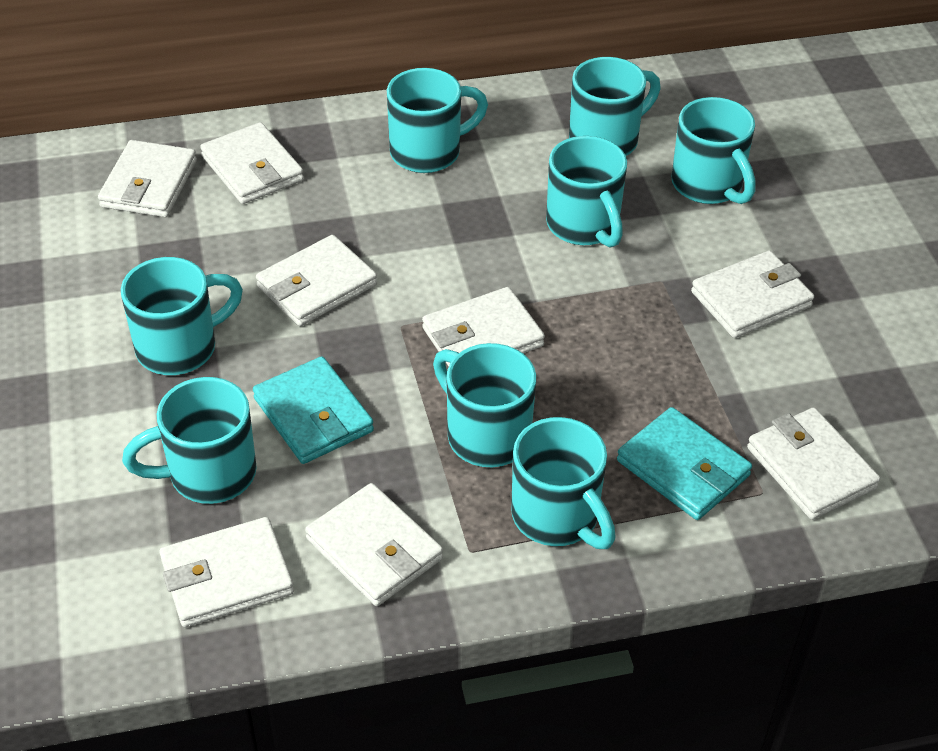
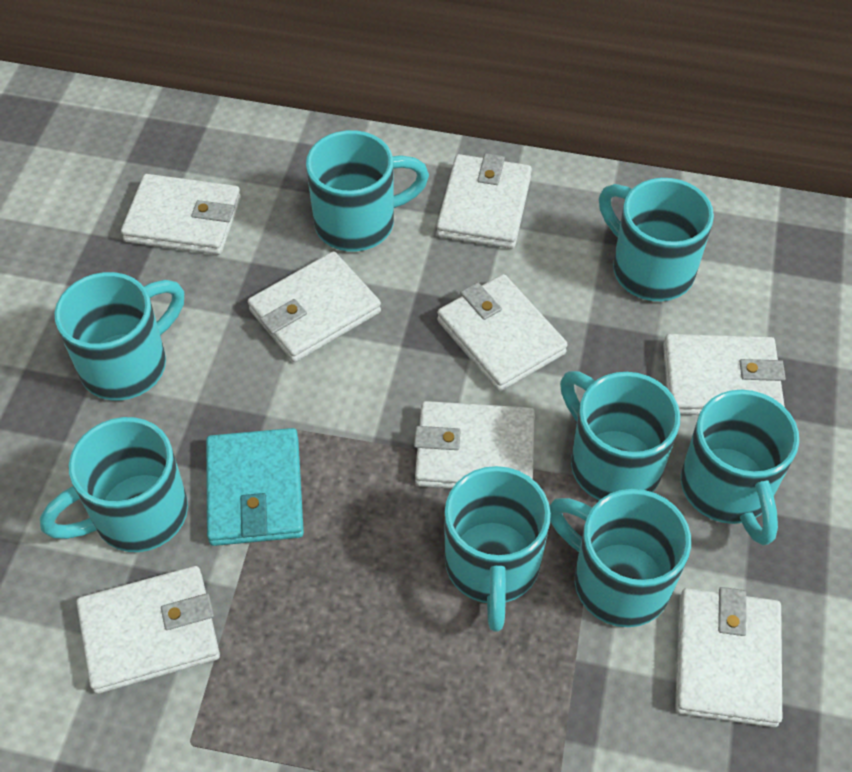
turquoise wallet: [253,356,374,464] [617,407,752,520] = 2 -> [206,428,304,546] = 1

